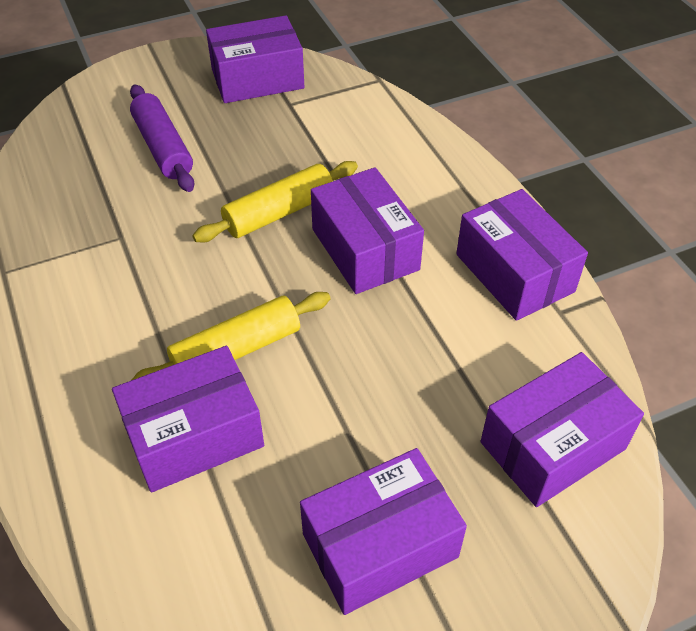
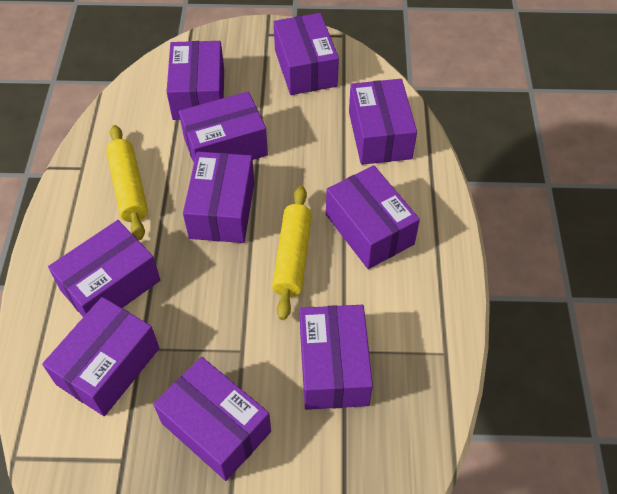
purple box: [112,346,264,492] [206,15,304,103] [300,448,467,615] [311,167,424,294] [456,189,588,321] [480,352,644,507] = 6 -> [42,297,159,416] [48,220,160,317] [153,357,271,481] [166,41,224,120] [179,92,268,162] [183,152,255,243] [274,13,339,95] [300,305,373,410] [326,165,420,269] [349,79,417,165] = 10
purple rolling pin: [130,84,194,192] = 1 -> none = 0

